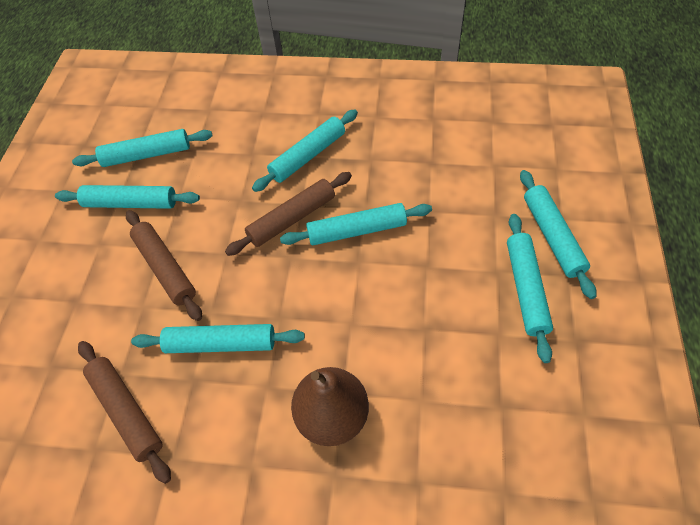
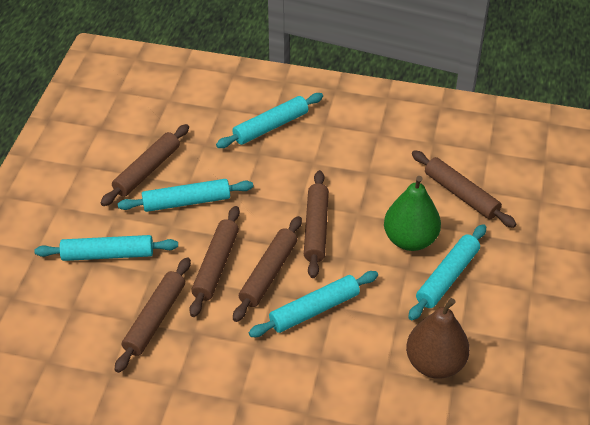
brown rolling pin: [78,341,171,484] [126,210,202,321] [225,172,352,256] = 3 -> [101,124,189,206] [115,257,191,373] [189,206,240,317] [233,216,302,322] [304,170,329,278] [412,150,517,228] = 6
green pear: none = 0 -> [384,176,441,251] = 1
turquoise rolling pin: [55,185,200,209] [72,129,213,167] [131,324,305,353] [252,110,358,192] [280,203,432,245] [507,214,553,363] [520,170,596,299] = 7 -> [34,235,178,261] [118,179,253,212] [216,93,323,148] [249,271,378,337] [408,224,486,321] = 5

